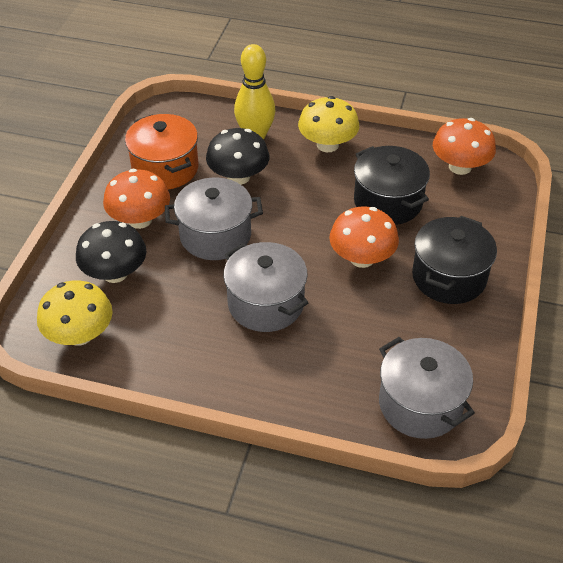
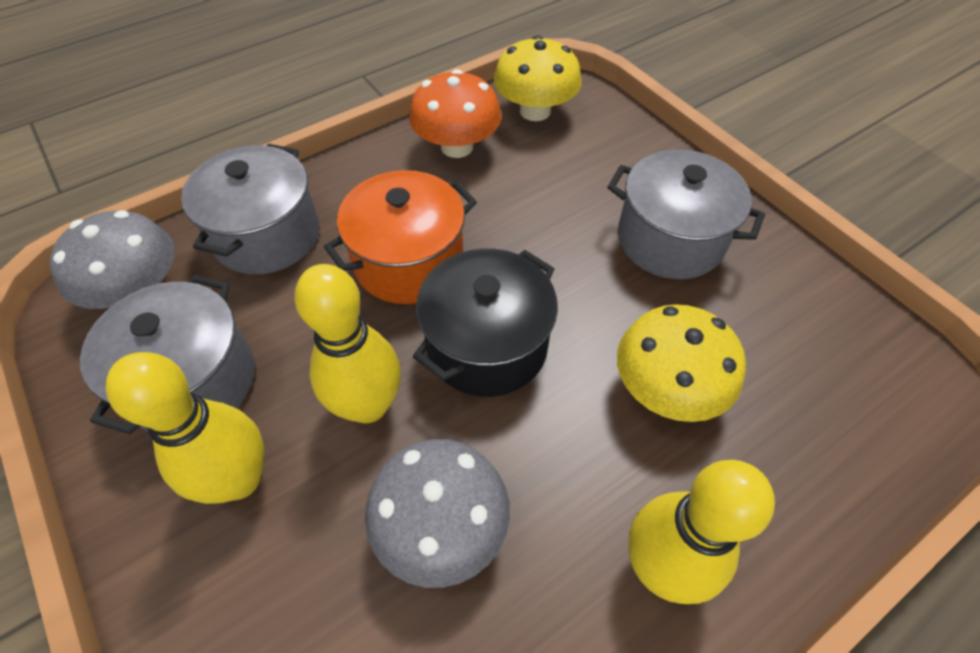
black mushroom: [76,221,146,283] [206,128,269,185] = 2 -> none = 0
black pot: [354,146,430,225] [412,216,497,304] = 2 -> [412,248,558,397] = 1
grey mushroom: none = 0 -> [49,210,175,309] [365,439,510,588] = 2
orange mushroom: [103,169,170,229] [329,206,399,268] [433,118,496,175] = 3 -> [409,69,501,158] = 1
yellow bowling pin: [234,44,276,140] = 1 -> [105,352,265,504] [294,264,401,424] [628,460,775,604] = 3

